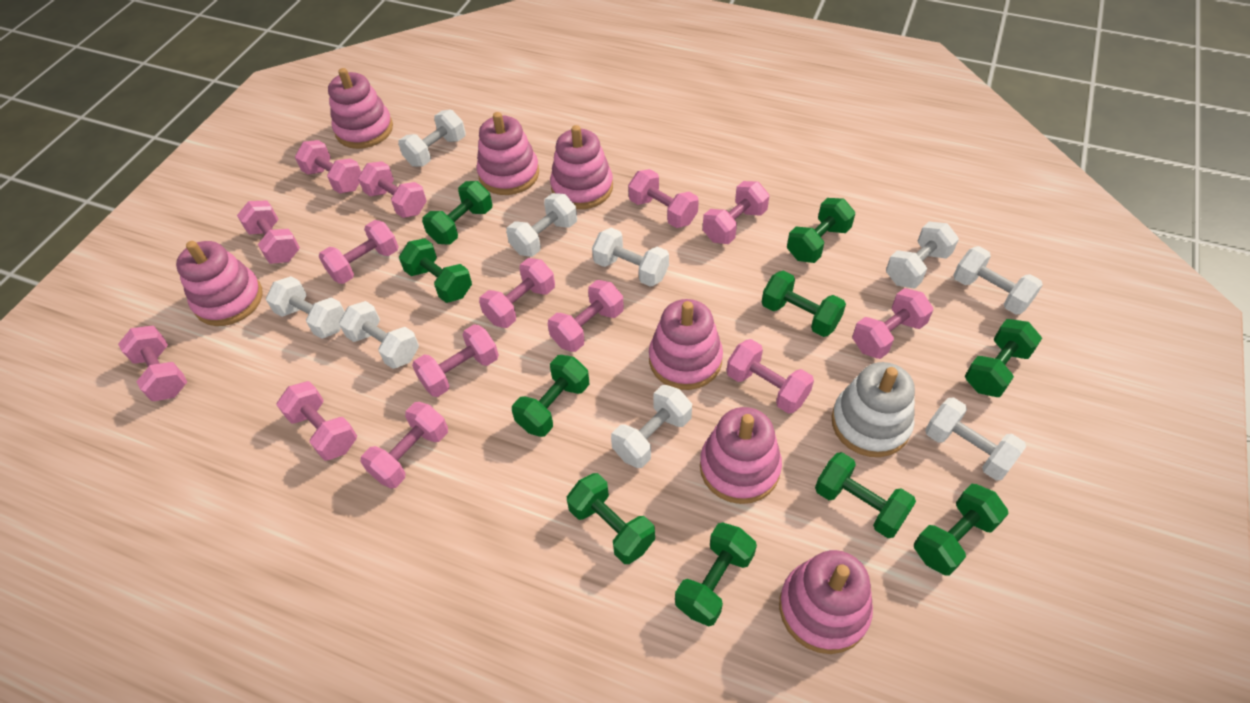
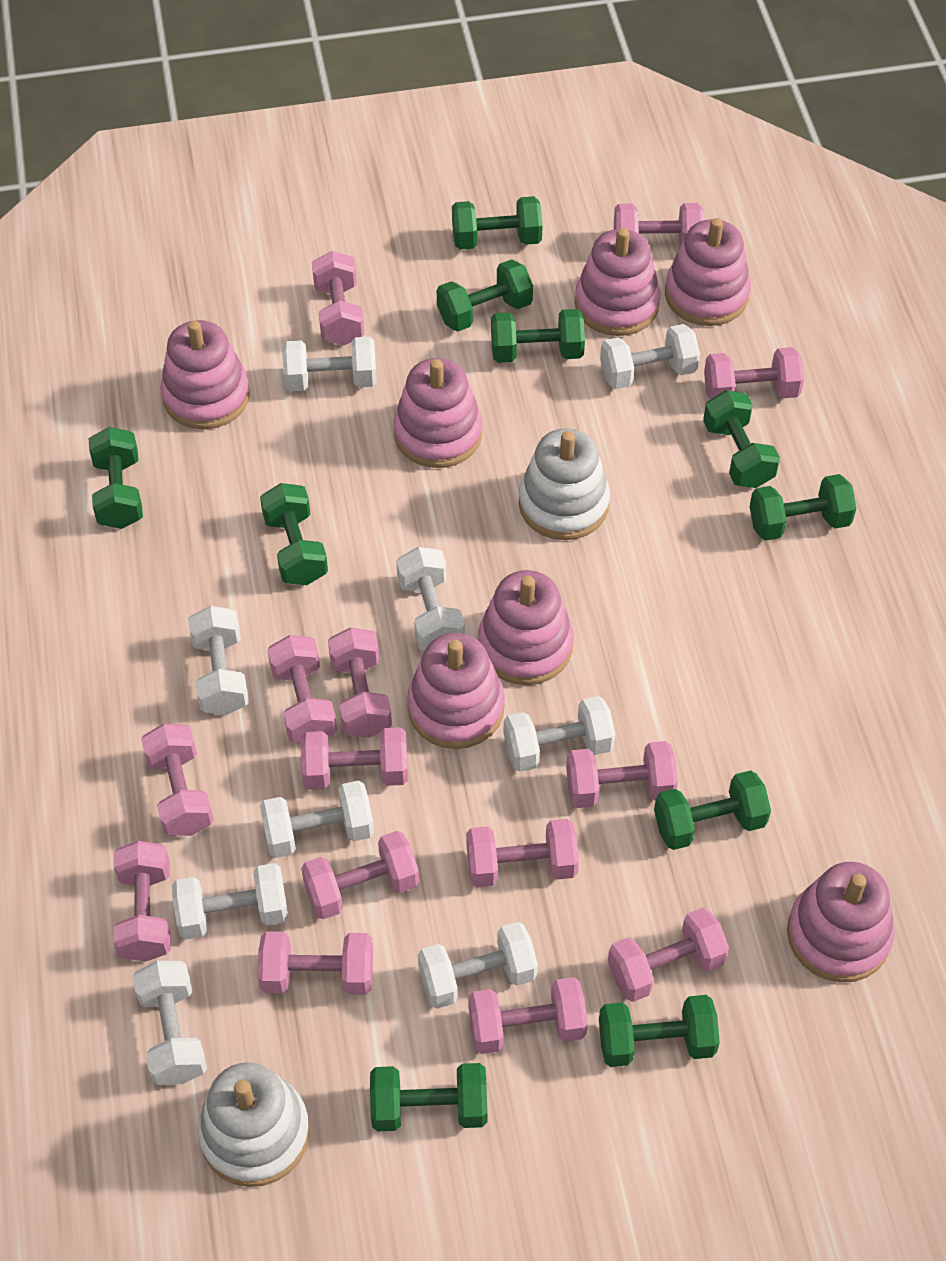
white stacking toy: [831,362,915,457] = 1 -> [198,1062,310,1187] [519,428,610,540] = 2

